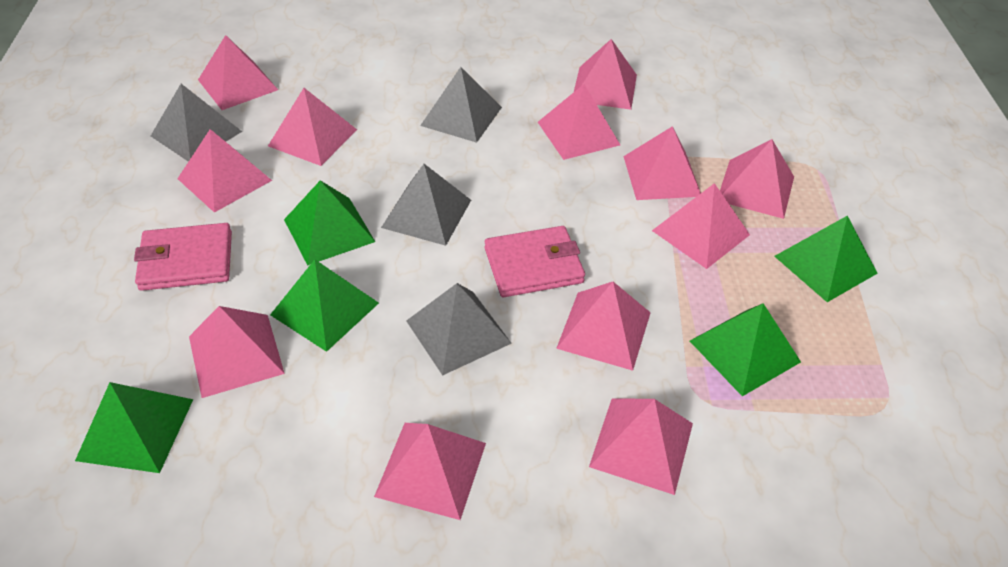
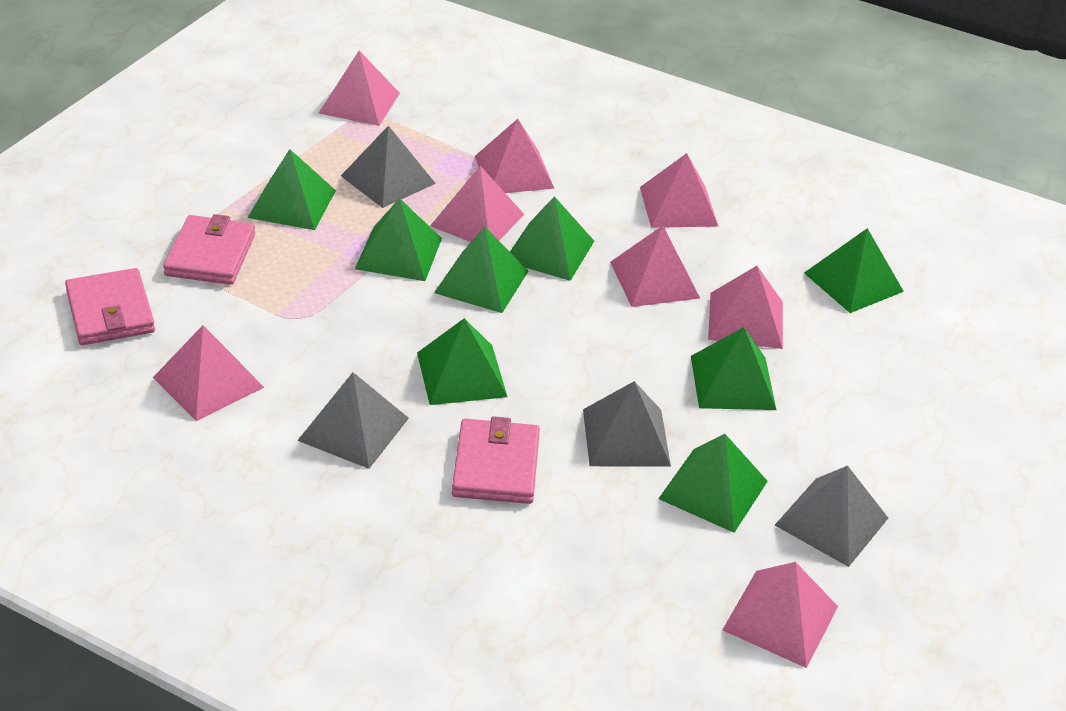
green pyramid: [75,382,193,473] [270,260,379,352] [284,180,375,266] [690,303,801,396] [774,215,878,302] = 5 -> [247,149,336,230] [355,198,442,281] [417,318,507,405] [434,227,528,313] [510,196,594,281] [658,434,768,533] [691,327,776,410] [804,228,904,313] = 8
pink pyramid: [177,129,272,213] [189,306,285,398] [198,35,278,110] [268,88,357,166] [374,423,486,520] [538,84,620,160] [556,282,651,371] [574,39,637,110] [589,398,693,495] [623,126,701,200] [652,183,750,269] [720,139,794,219] = 12 -> [153,325,265,421] [319,51,400,126] [430,166,524,242] [475,119,555,193] [610,225,700,307] [640,153,718,228] [708,266,783,349] [722,562,838,668] = 8
pink wallet: [134,223,232,291] [485,226,585,297] = 2 -> [65,268,155,345] [163,214,255,285] [452,416,540,504] = 3

